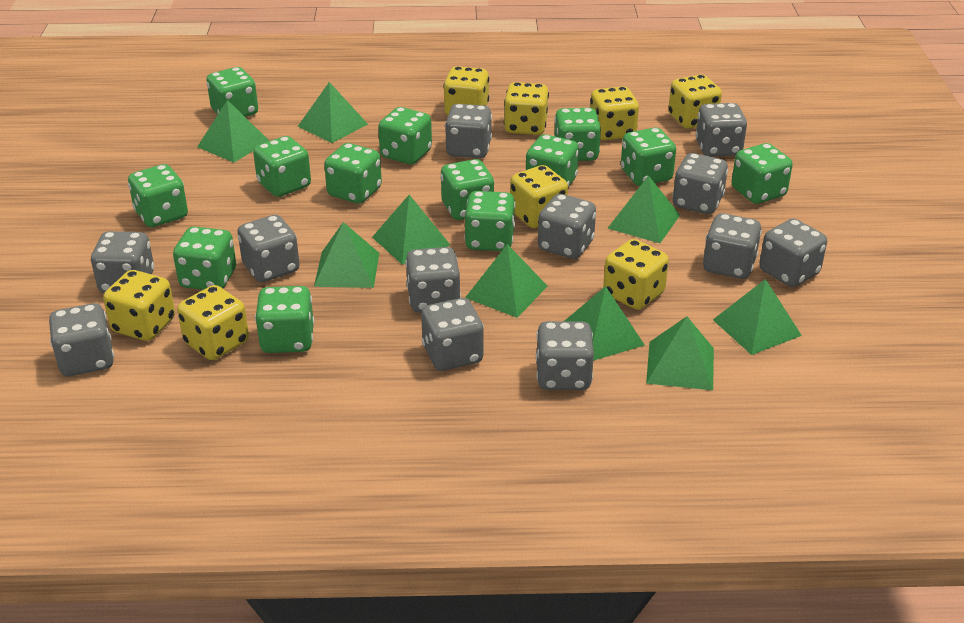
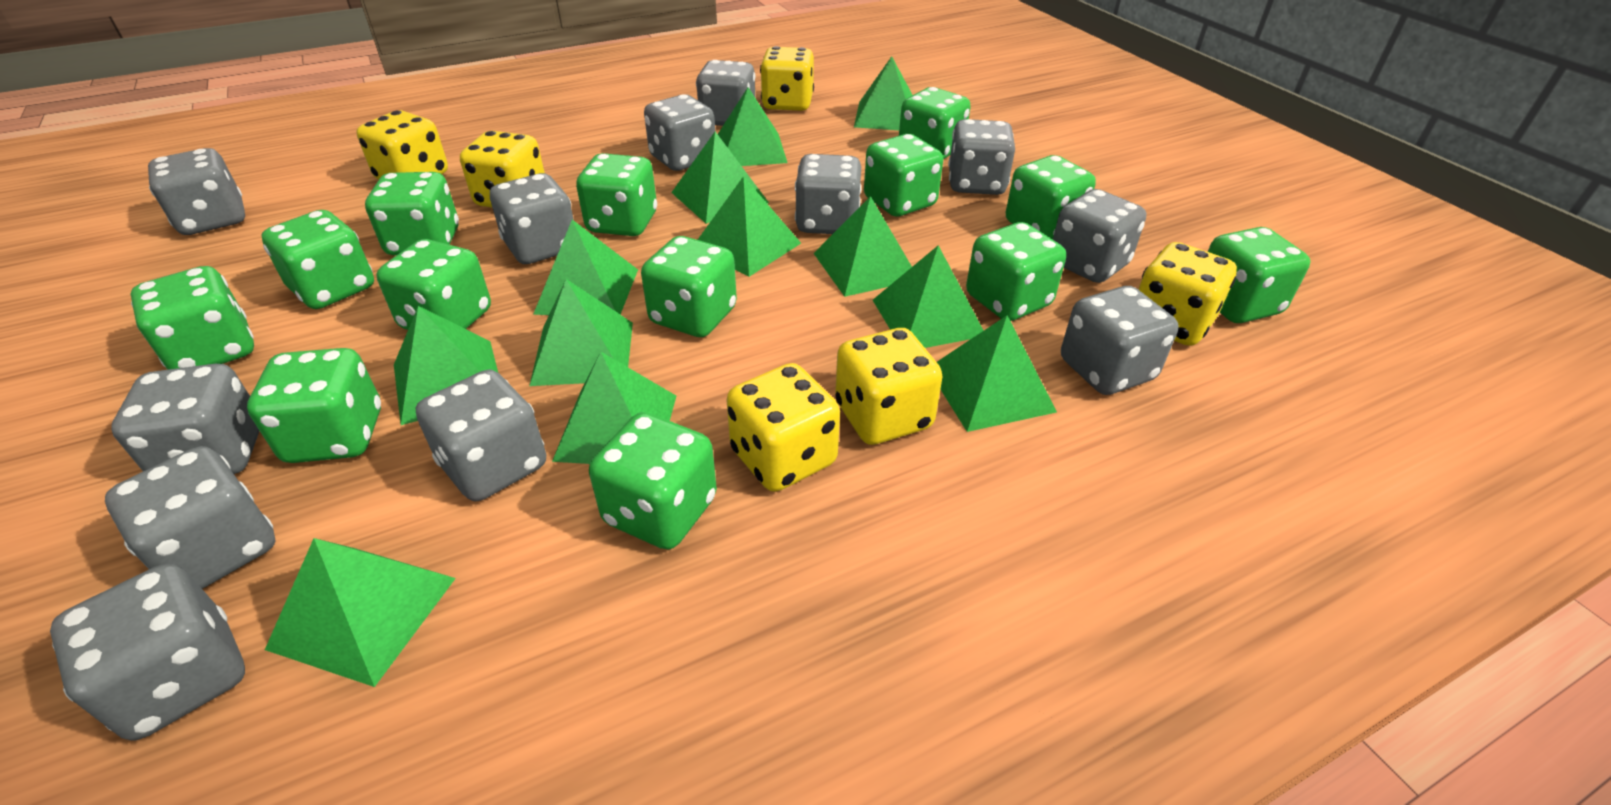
green pyramid: [197,100,269,163] [298,82,368,143] [314,222,379,288] [372,195,450,265] [465,244,548,318] [565,286,645,361] [607,175,680,243] [646,316,714,390] [713,279,802,355] = 9 -> [265,538,456,687] [394,306,498,425] [529,279,633,386] [533,220,638,315] [552,352,676,464] [671,132,769,224] [698,176,801,277] [718,88,787,166] [814,196,912,297] [854,56,912,130] [873,245,984,348] [937,315,1057,432] = 12
yellow dice: [103,270,175,341] [177,285,249,360] [443,66,489,115] [504,82,549,135] [510,165,568,228] [590,87,639,140] [603,239,669,310] [668,74,722,129] = 8 -> [356,110,448,180] [460,131,545,208] [726,363,840,492] [760,46,814,111] [835,328,943,445] [1138,242,1237,346] = 6

